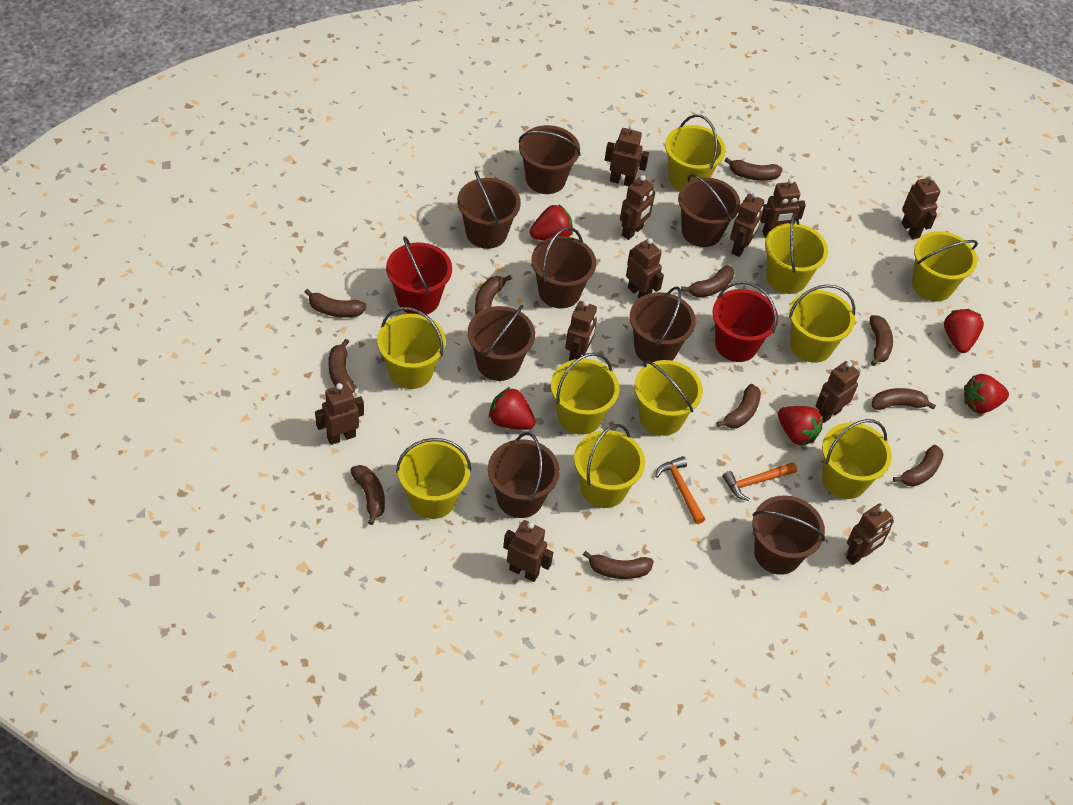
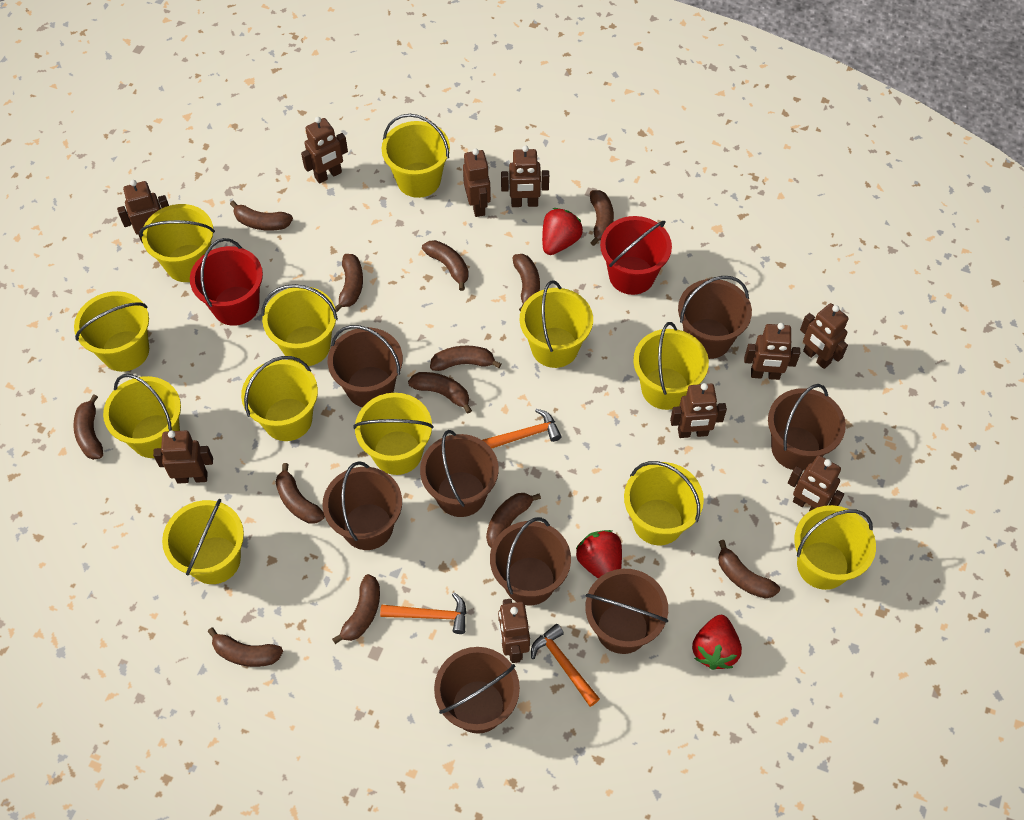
brown banana: [305,289,367,318] [328,339,355,393] [350,465,385,525] [475,275,512,315] [583,551,654,579] [681,265,734,298] [716,384,761,428] [724,158,783,181] [870,315,893,366] [872,388,936,410] [893,445,944,487] = 11 -> [73,394,103,460] [208,628,283,667] [230,201,293,231] [276,463,325,524] [332,574,380,644] [335,254,363,312] [408,372,472,414] [422,240,469,291] [430,346,501,371] [486,493,541,548] [512,254,540,312] [590,190,614,246] [718,540,780,599] = 13
brown robot: [315,383,364,445] [503,520,553,582] [565,300,597,361] [605,125,649,186] [620,175,655,240] [626,238,664,298] [730,192,764,257] [760,178,806,238] [816,361,860,423] [846,504,894,565] [901,175,940,239] = 11 -> [117,180,169,243] [153,431,213,484] [301,117,348,184] [463,149,491,217] [498,599,530,663] [501,145,549,207] [670,383,727,438] [744,323,800,380] [788,455,844,511] [800,303,849,369] = 10
orange hammer: [655,456,705,524] [722,462,797,501] = 2 -> [380,592,466,634] [482,409,562,449] [531,624,600,707] = 3
red strawberry: [489,387,536,430] [530,205,573,241] [778,406,823,445] [944,309,984,353] [964,374,1009,413] = 5 -> [542,208,583,255] [576,530,622,578] [692,615,742,670] = 3
yellow bucket: [377,307,446,389] [396,438,471,519] [551,353,619,435] [574,424,645,508] [634,360,703,436] [665,115,726,191] [765,214,828,294] [789,285,855,363] [822,419,892,499] [912,231,978,302] = 10 -> [74,291,149,372] [103,374,181,458] [139,204,215,282] [162,499,244,584] [241,356,318,441] [261,284,338,366] [354,393,434,475] [381,114,450,198] [520,281,593,368] [624,461,704,545] [633,322,709,410] [794,505,876,590] = 12

